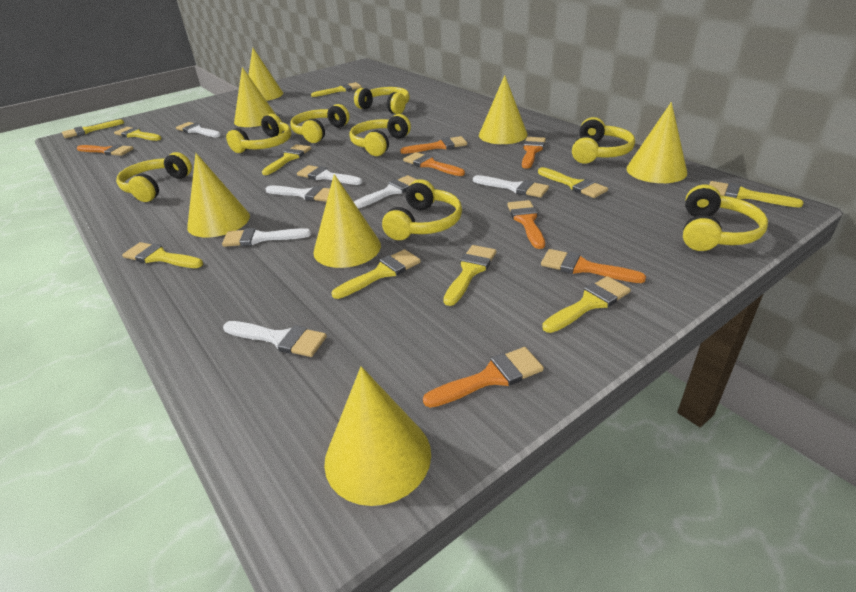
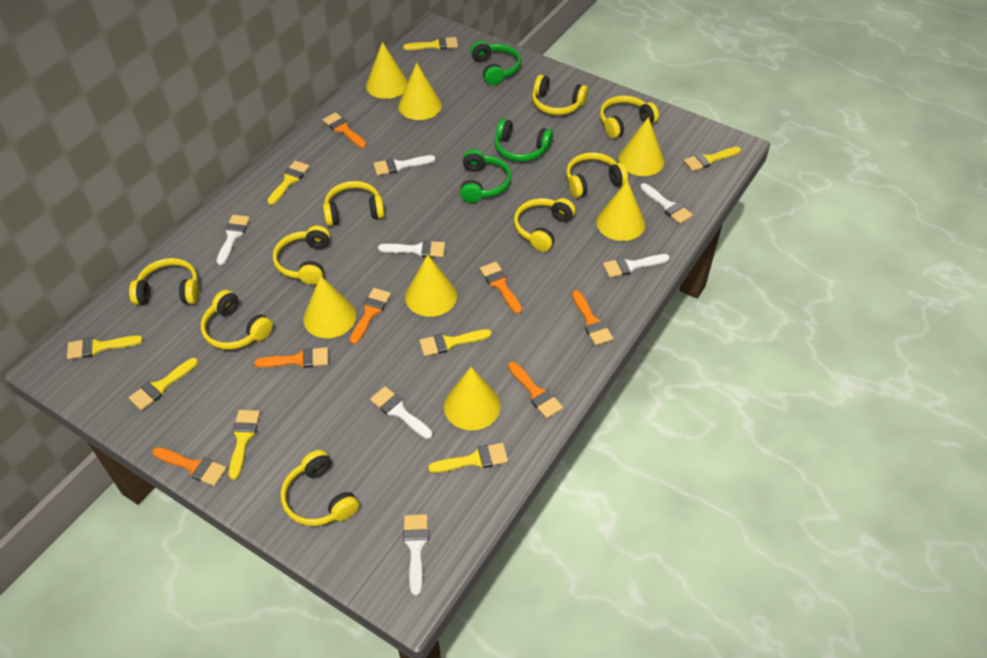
green headphones: none = 0 -> [460,149,511,203] [471,41,521,85] [495,119,553,162] = 3
yellow brush: [62,119,124,138] [114,127,162,141] [122,242,203,268] [262,144,311,175] [311,82,361,97] [331,249,421,299] [443,245,496,306] [538,167,608,198] [542,276,631,333] [709,181,803,208] = 10 -> [67,336,143,359] [129,358,198,410] [229,410,260,480] [267,161,310,205] [403,37,458,50] [419,329,492,356] [428,443,508,473] [684,147,741,171] = 8
yellow headphones: [116,152,192,202] [226,114,291,153] [290,104,350,143] [350,114,411,156] [354,87,410,114] [382,179,462,240] [572,117,635,164] [683,185,768,251] = 8 -> [129,258,199,305] [201,290,273,350] [273,226,330,285] [281,450,359,526] [323,181,384,226] [514,198,575,252] [532,75,588,115] [566,152,628,198] [600,96,659,138] = 9

